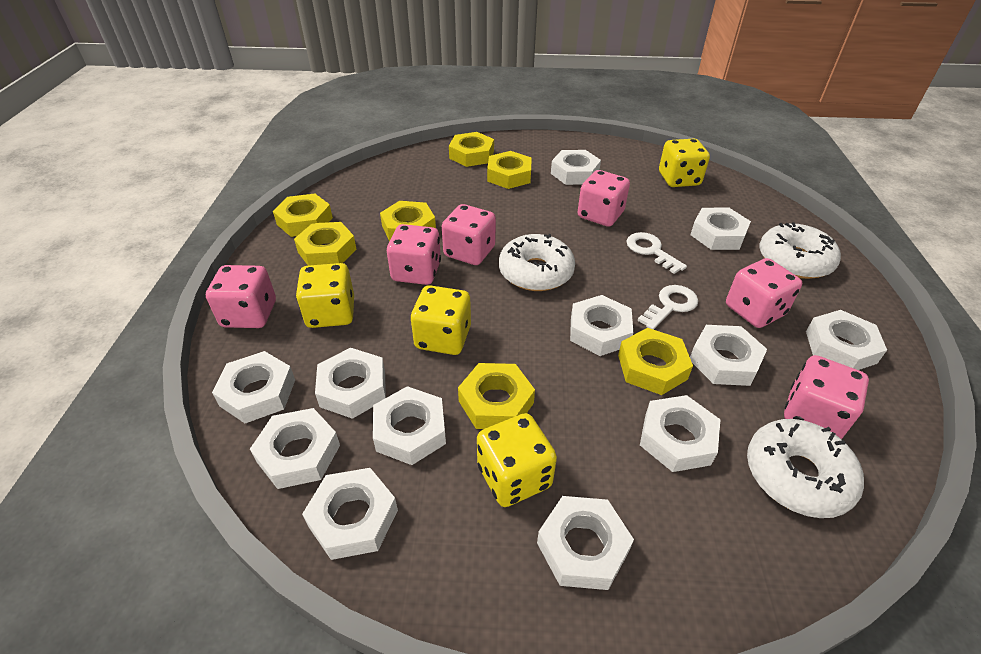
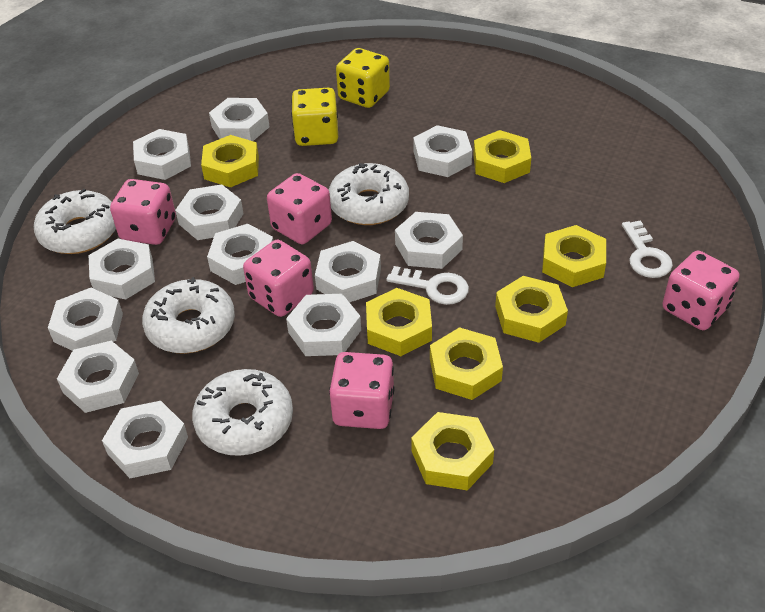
pink dice: [206,265,276,328] [387,224,441,285] [442,204,496,265] [578,170,630,227] [726,258,802,328] [784,355,869,439] = 6 -> [110,179,176,245] [243,240,314,317] [267,173,332,244] [329,352,394,429] [662,251,740,330] = 5
white donut: [499,234,575,291] [747,419,864,518] [760,222,841,279] = 3 -> [34,189,116,254] [142,277,235,354] [192,369,293,456] [329,163,409,225] = 4
yellow dice: [296,263,354,328] [411,285,471,355] [477,413,557,507] [659,139,710,187] = 4 -> [291,88,338,146] [336,48,390,108] = 2

